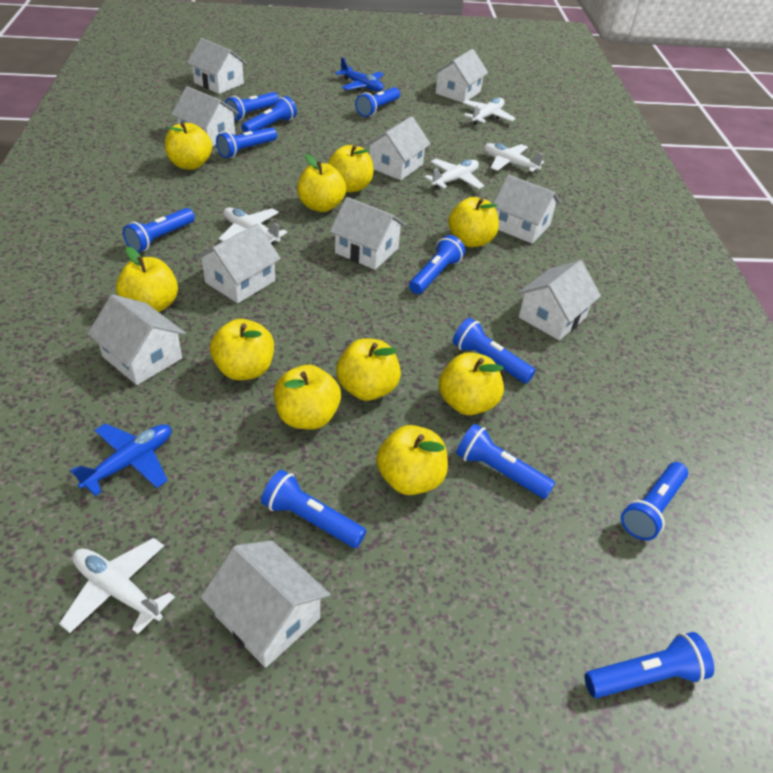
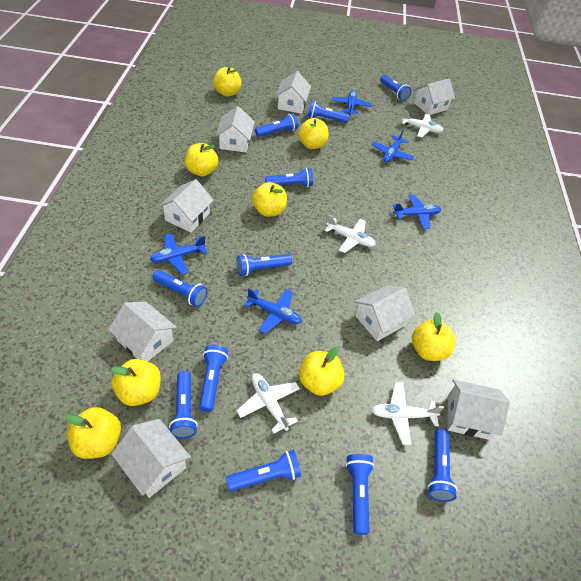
blue plane: [70,423,171,496] [335,58,384,91] = 2 -> [150,233,207,274] [244,288,302,334] [332,90,372,115] [371,130,414,162] [393,195,441,229] = 5
white house: [88,294,186,385] [171,86,239,147] [187,38,247,94] [195,224,281,303] [201,540,330,668] [330,197,406,270] [365,116,431,180] [433,49,488,103] [493,175,561,243] [517,260,601,340] = 10 -> [108,302,177,362] [111,419,191,498] [159,179,214,233] [216,106,255,152] [275,71,311,114] [355,285,416,341] [414,79,455,115] [447,379,510,440] = 8
white plane: [59,538,175,634] [219,207,287,245] [424,159,484,189] [463,98,516,125] [484,143,544,173] = 5 -> [237,373,300,433] [325,215,376,253] [371,382,444,445] [402,110,444,137] = 4
yellow apple: [116,247,178,312] [165,122,212,170] [210,319,274,380] [274,365,341,430] [297,154,346,212] [327,145,374,192] [336,338,401,401] [376,425,448,495] [439,352,504,415] [448,197,499,247] = 10 -> [66,407,121,459] [111,359,161,406] [185,143,218,176] [213,67,241,97] [252,182,287,217] [298,118,328,149] [299,347,345,396] [412,312,455,361] = 8

